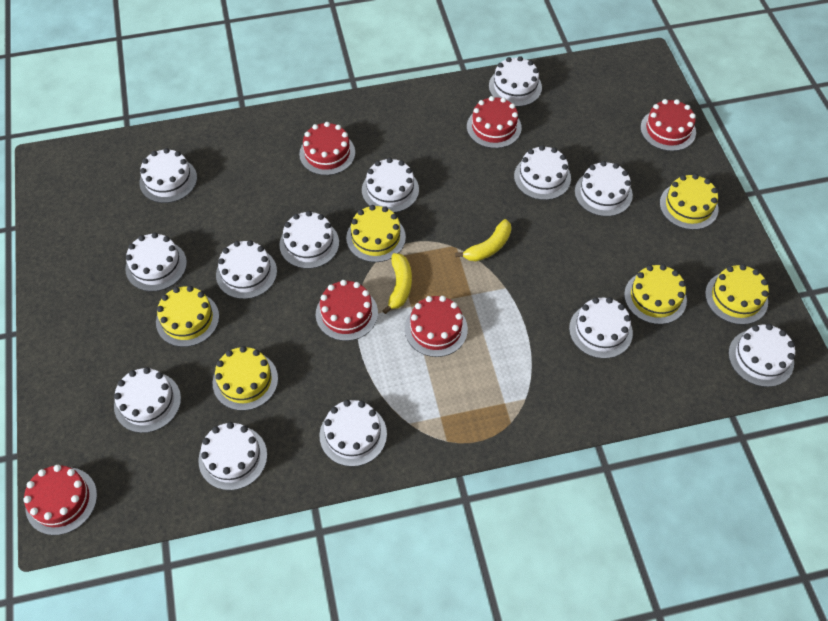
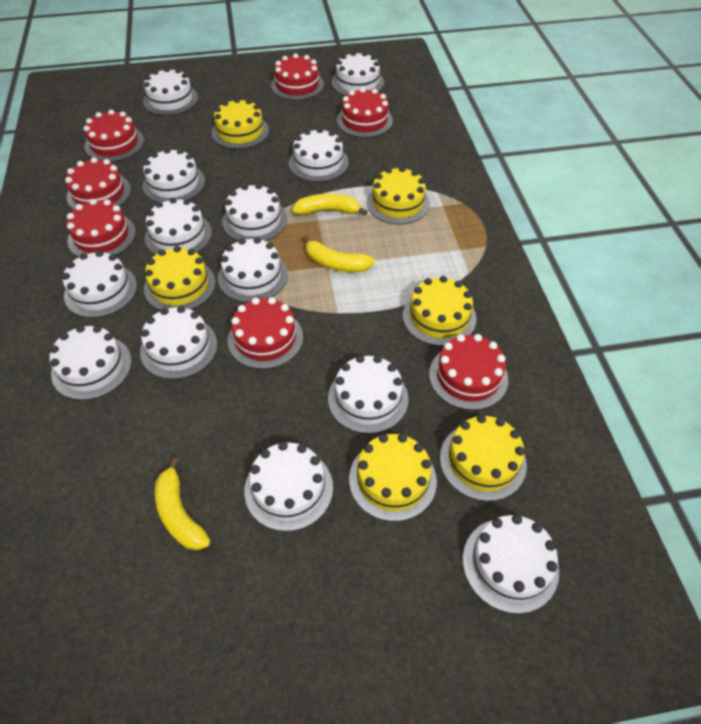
red cake: [23,465,97,535] [299,122,355,175] [316,280,378,341] [405,296,468,357] [467,96,522,148] [640,99,696,151] = 6 -> [65,157,131,210] [66,199,136,257] [83,109,144,162] [228,297,303,369] [271,53,324,100] [337,87,393,138] [429,334,508,410] = 7
yellow banana: [382,253,412,314] [455,219,511,261] = 2 -> [155,457,211,550] [292,194,368,216] [303,236,375,272] = 3

